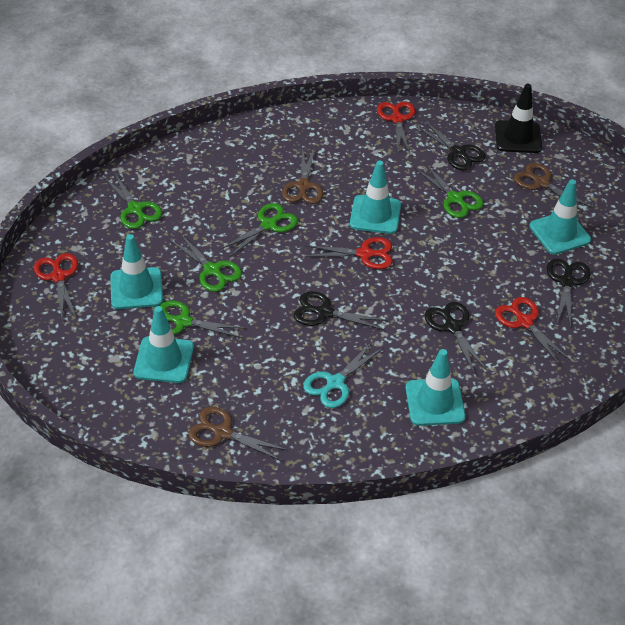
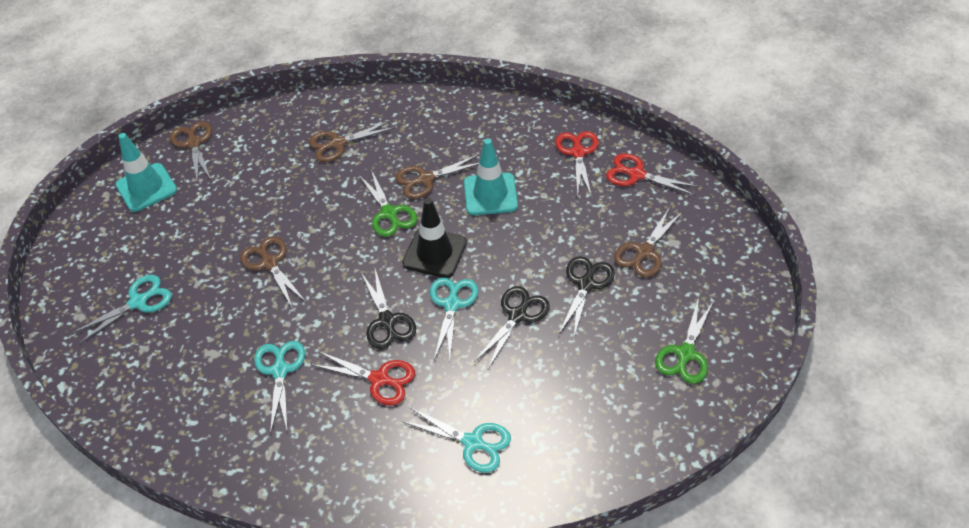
black scissors: [294,291,388,330] [416,120,485,170] [425,302,487,374] [547,258,591,328] = 4 -> [361,269,416,349] [474,286,550,369] [559,256,615,337] = 3
brown scissors: [188,407,289,461] [282,147,323,204] [514,163,592,213] = 3 -> [170,121,212,184] [240,236,306,307] [309,120,396,162] [395,154,479,199] [614,207,682,278] = 5
green scissors: [103,171,162,229] [160,300,247,338] [170,233,242,292] [221,203,298,257] [415,162,483,218] = 5 -> [359,170,417,237] [655,297,714,384] = 2
red scissors: [34,253,78,320] [305,237,393,269] [377,102,415,153] [495,297,571,365] = 4 -> [312,351,415,406] [555,131,599,197] [606,153,700,196] = 3
turquoise scissors: [303,341,383,408] = 1 -> [72,275,172,344] [254,341,305,434] [402,407,511,473] [430,277,478,360] = 4
turquoise traffic cone: [111,234,163,309] [134,306,194,383] [350,161,401,234] [405,349,466,426] [529,179,591,255] = 5 -> [115,133,177,212] [464,138,518,215] = 2

